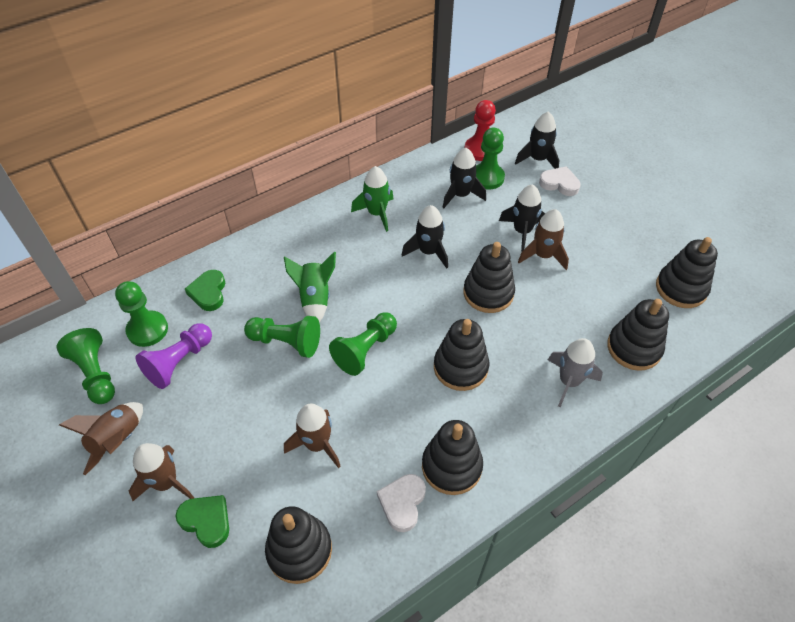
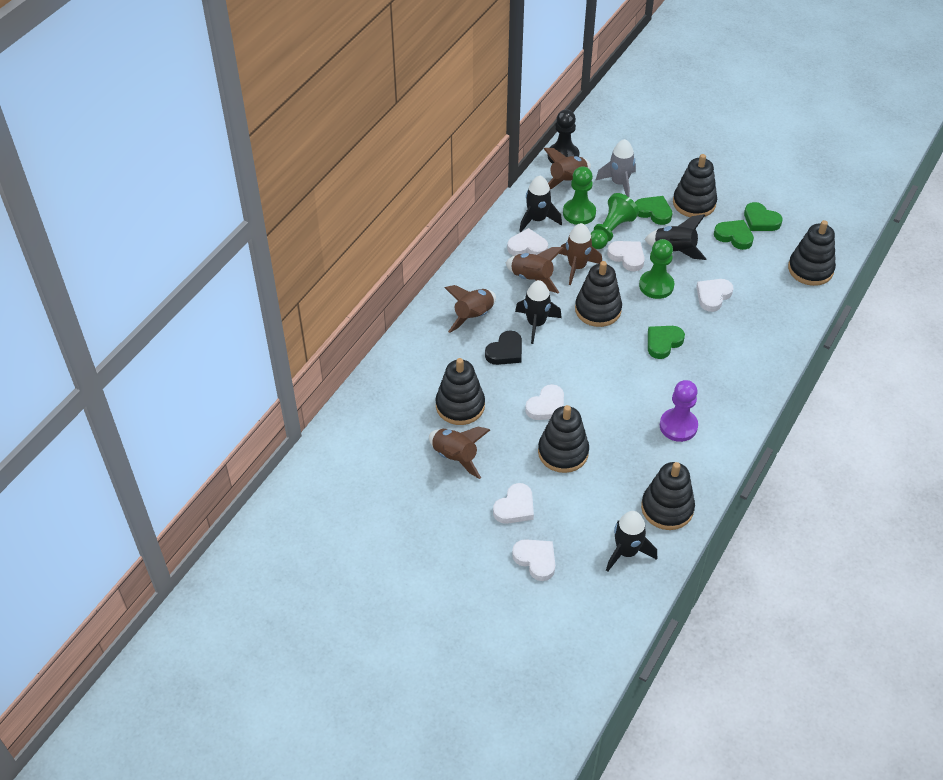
black heart: none = 0 -> [485,331,522,365] = 1
black pawn: none = 0 -> [548,109,579,164] = 1
brown rocket: [59,402,143,475] [129,443,194,501] [284,404,341,468] [518,209,569,270] = 4 -> [429,427,490,479] [445,285,496,333] [506,247,564,293] [543,148,591,189] [559,223,602,285] = 5
green heart: [176,495,229,548] [185,270,225,311] = 2 -> [635,196,672,225] [648,326,685,359] [714,220,754,250] [744,202,783,231] = 4
green pawn: [57,328,115,404] [115,281,168,347] [244,316,320,358] [329,312,397,376] [476,128,505,190] = 5 -> [563,166,596,225] [590,193,639,249] [639,239,674,299] = 3
green rocket: [284,252,336,322] [351,166,394,232] = 2 -> none = 0
red pawn: [465,100,496,161] = 1 -> none = 0
white heart: [377,474,426,532] [539,166,581,196] = 2 -> [493,483,534,524] [507,228,548,256] [512,539,555,581] [525,384,564,420] [607,241,645,271] [696,279,733,312] = 6

